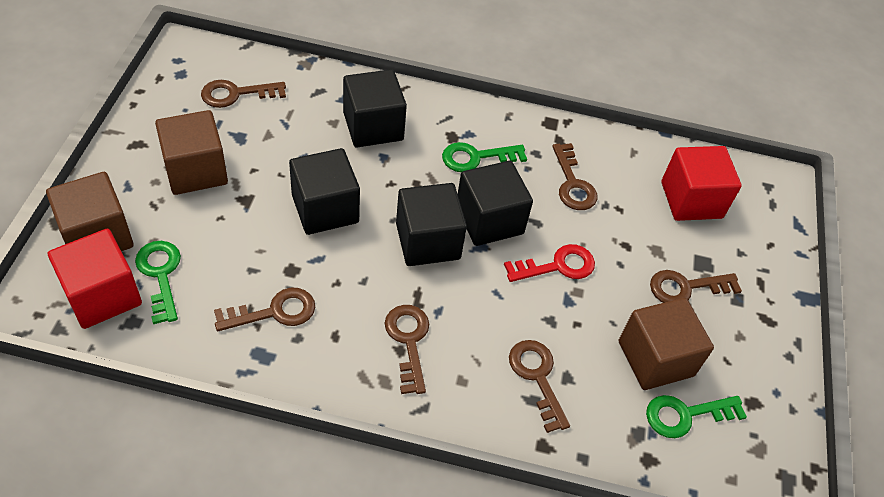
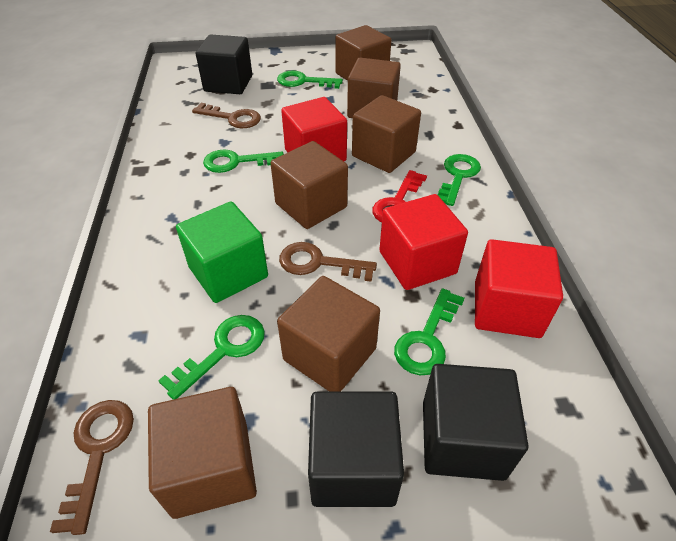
black cube: [289,148,360,235] [343,69,407,147] [396,183,467,266] [458,161,533,246] = 4 -> [196,34,252,94] [308,391,404,507] [423,364,528,481] = 3
brown cube: [46,172,134,251] [155,110,228,195] [619,298,714,390] = 3 -> [148,387,257,519] [270,141,348,229] [277,276,380,392] [335,25,391,81] [347,58,401,118] [352,95,421,173] = 6
brown key: [201,80,286,108] [214,288,315,331] [385,305,429,394] [509,340,570,433] [552,143,598,210] [650,270,742,303] = 6 -> [50,400,134,535] [192,103,261,128] [279,242,377,282] = 3
green cube: none = 0 -> [176,202,268,303] = 1
green key: [135,241,181,324] [442,142,527,172] [646,395,747,438] = 3 -> [158,315,265,400] [203,150,284,173] [277,70,343,89] [394,288,464,375] [438,154,481,206] = 5
red cube: [48,229,142,329] [661,146,742,221] = 2 -> [281,97,347,161] [379,194,468,290] [475,239,563,338] = 3

